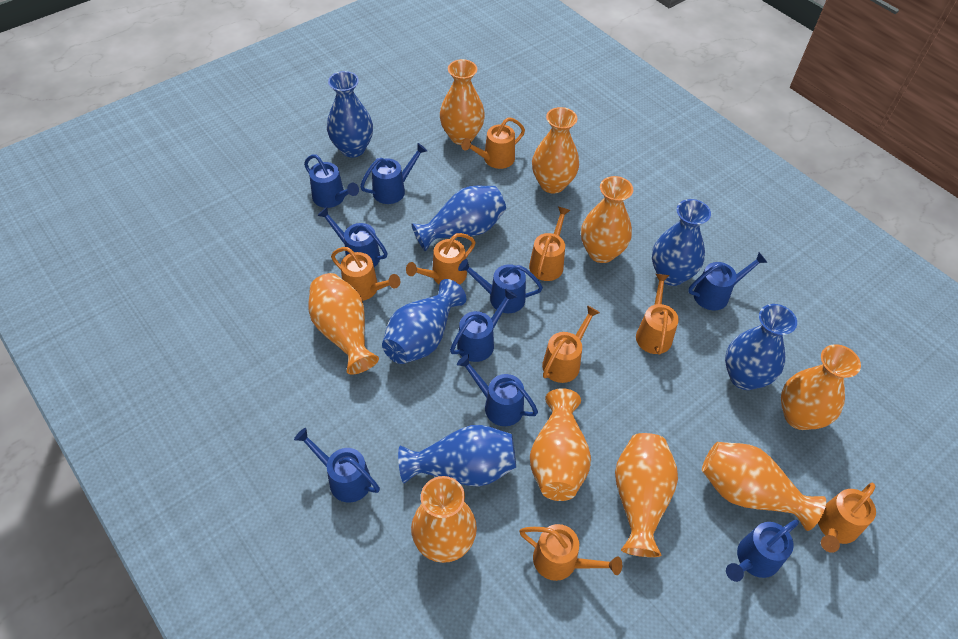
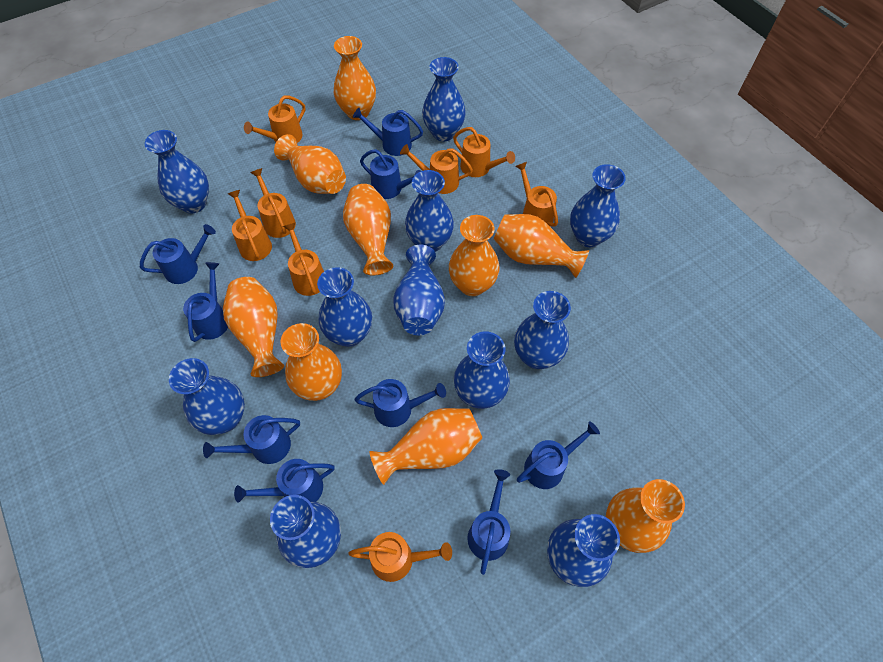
blue vase: [327,71,373,157] [382,279,466,364] [398,425,516,487] [411,186,506,252] [652,199,711,286] [725,304,797,390] = 6 -> [145,130,209,214] [169,358,245,435] [270,495,341,568] [317,267,372,347] [393,245,445,335] [405,170,454,252] [422,57,466,141] [454,331,510,409] [514,291,571,369] [547,514,620,587] [570,164,626,247] = 11

